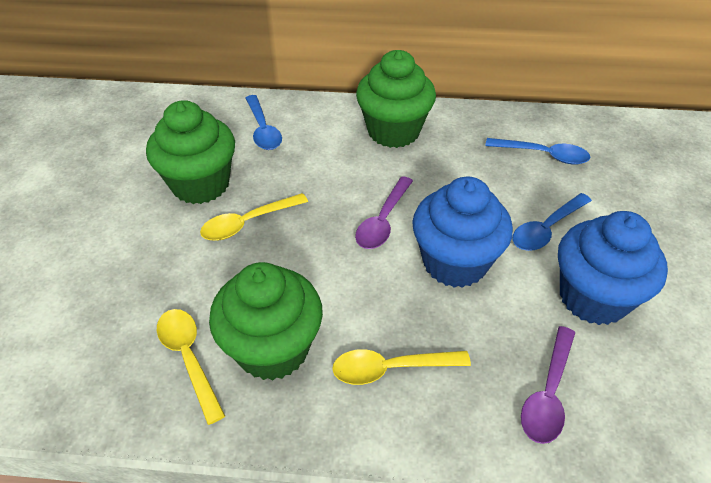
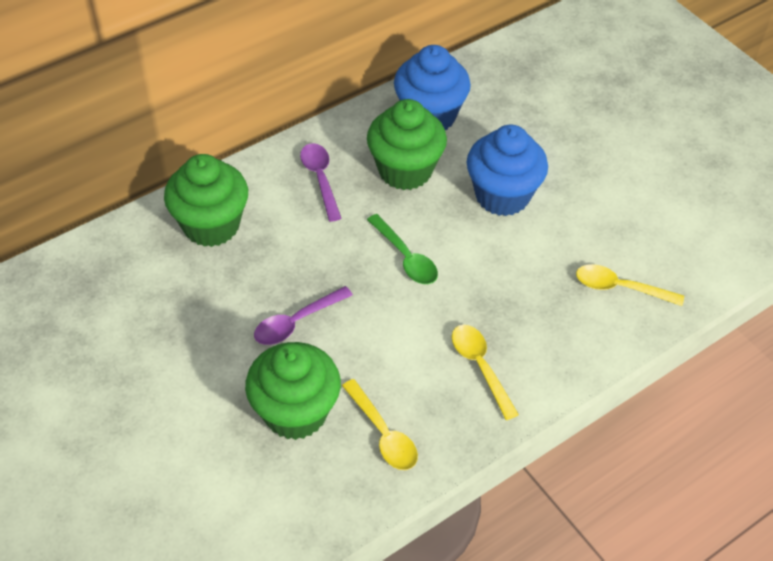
blue spoon: [245,95,282,150] [485,138,590,165] [512,193,592,251] = 3 -> none = 0
green spoon: none = 0 -> [367,214,438,284] = 1

